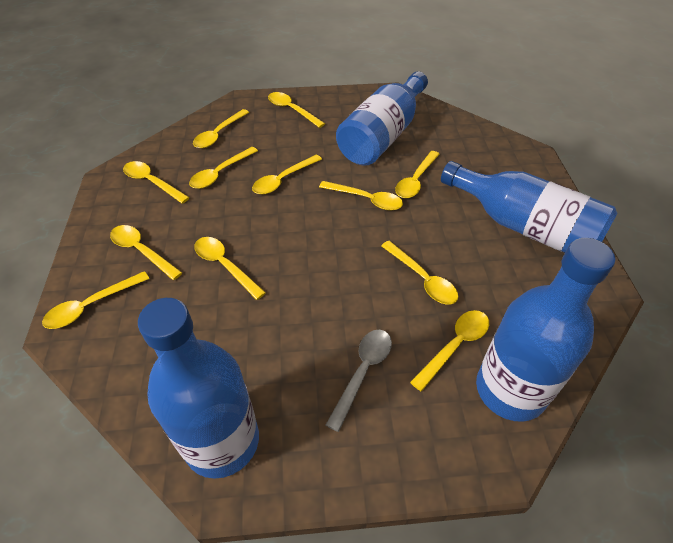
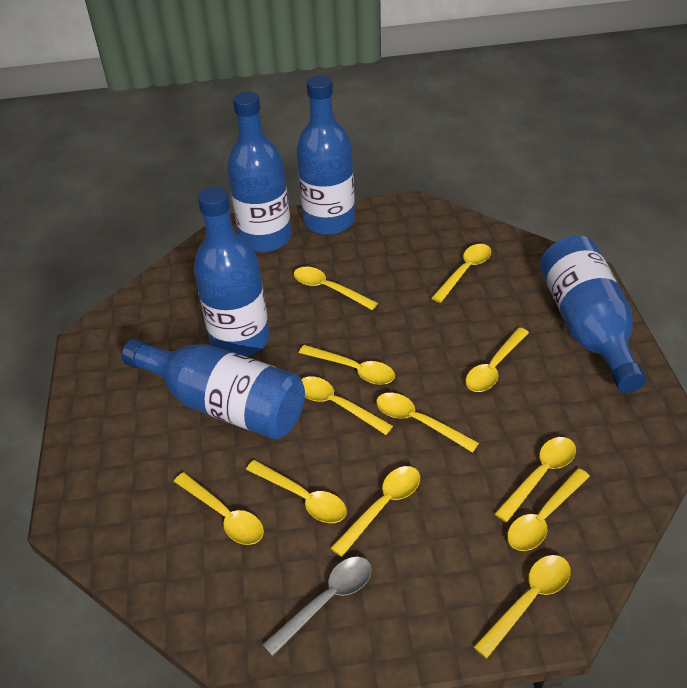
blue bottle: [138,298,259,479] [336,71,428,166] [441,161,617,253] [476,238,615,422] = 4 -> [122,339,305,439] [194,186,270,357] [227,91,292,252] [297,75,355,235] [540,236,646,393] = 5

